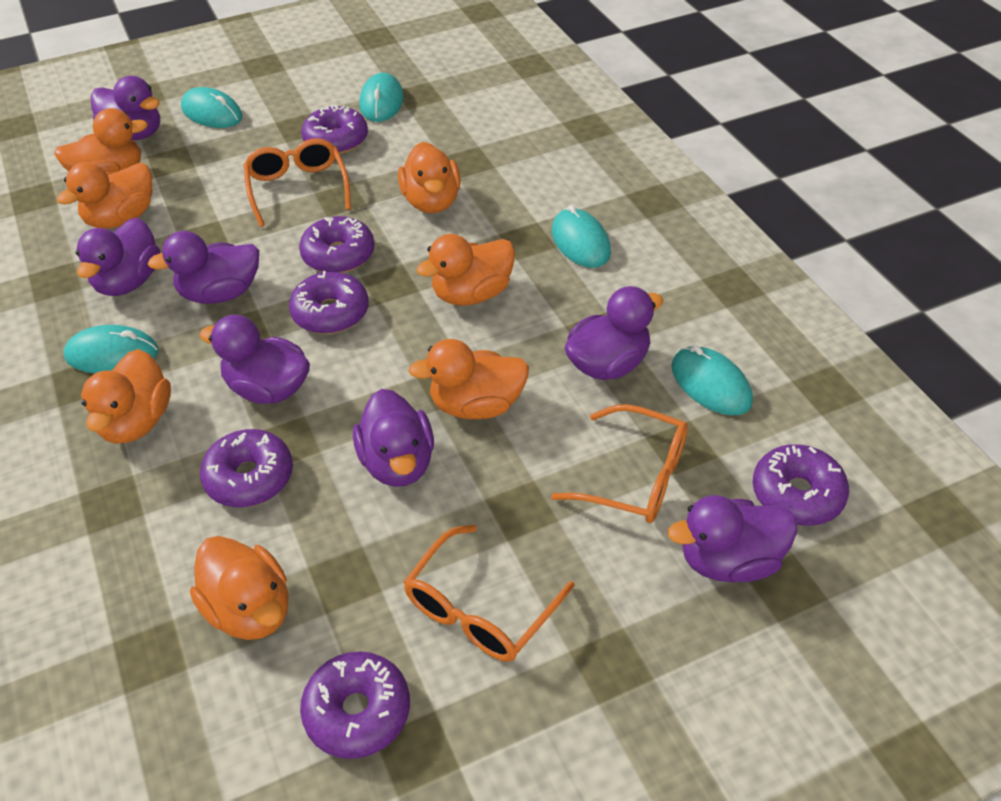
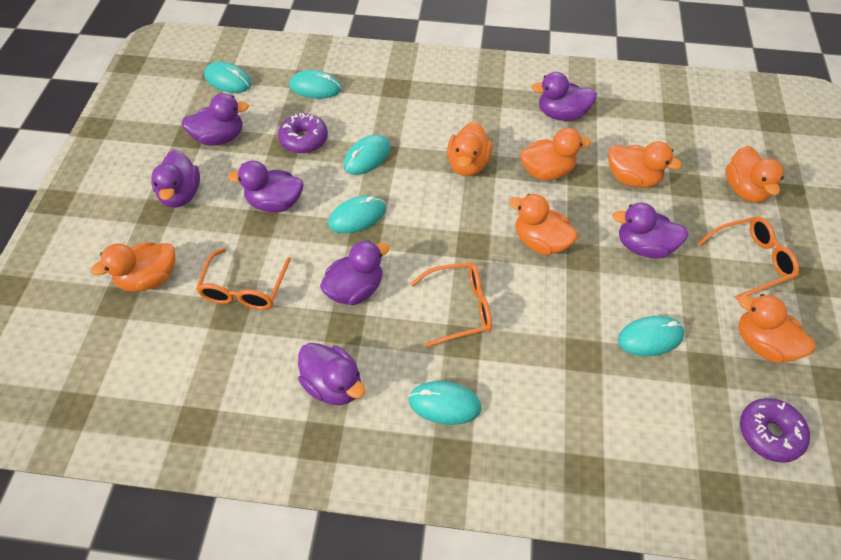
purple donut: [200,429,293,507] [289,271,369,334] [299,216,375,273] [300,651,410,759] [301,105,368,154] [752,444,849,526] = 6 -> [278,113,328,154] [740,398,810,463] = 2
turquoise mouse: [64,325,158,374] [181,87,243,128] [359,73,404,122] [552,205,611,268] [671,345,753,415] = 5 -> [204,62,251,93] [289,70,342,99] [328,195,386,234] [343,135,391,175] [408,381,481,425] [618,316,684,356] = 6

